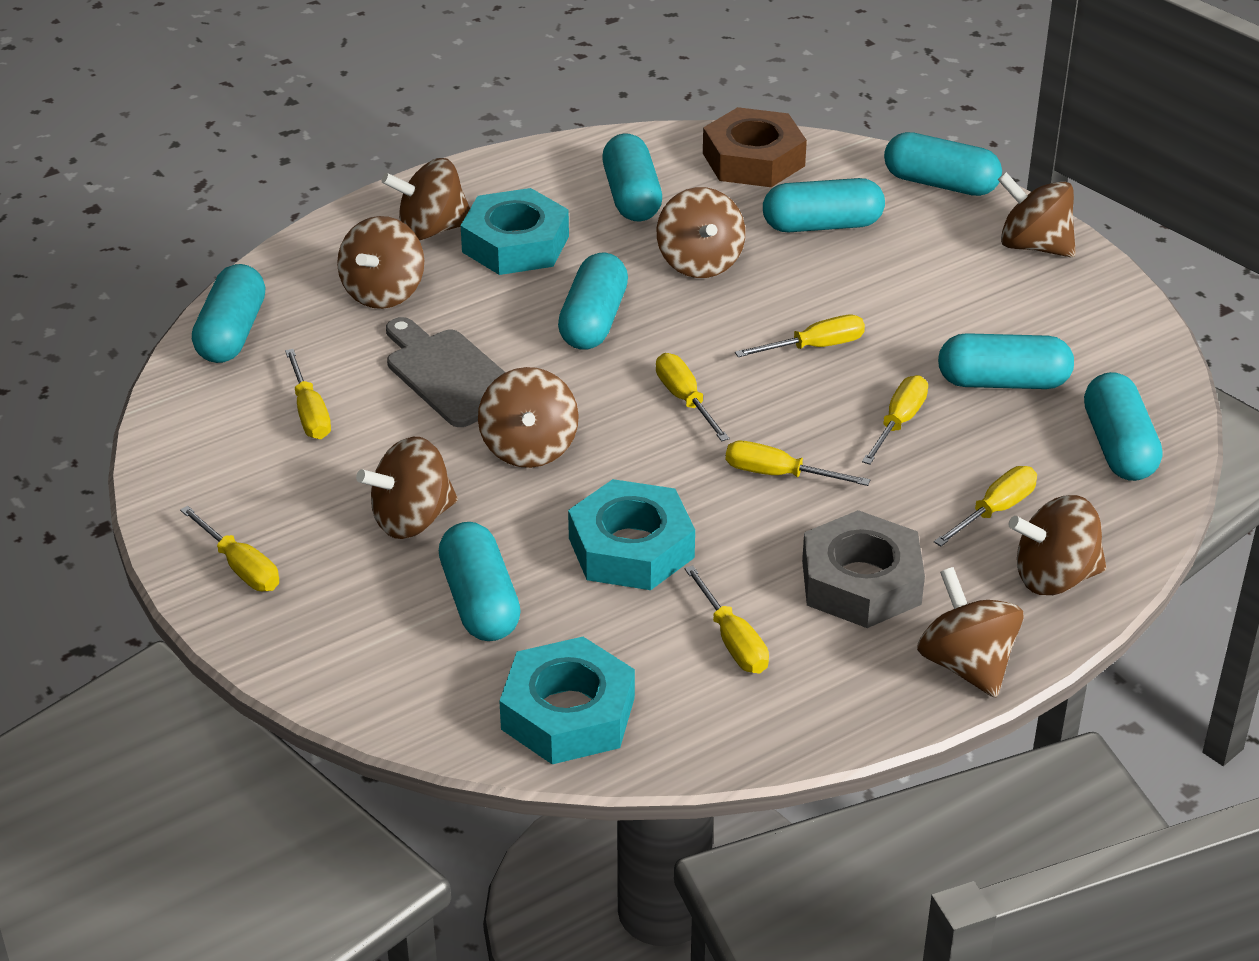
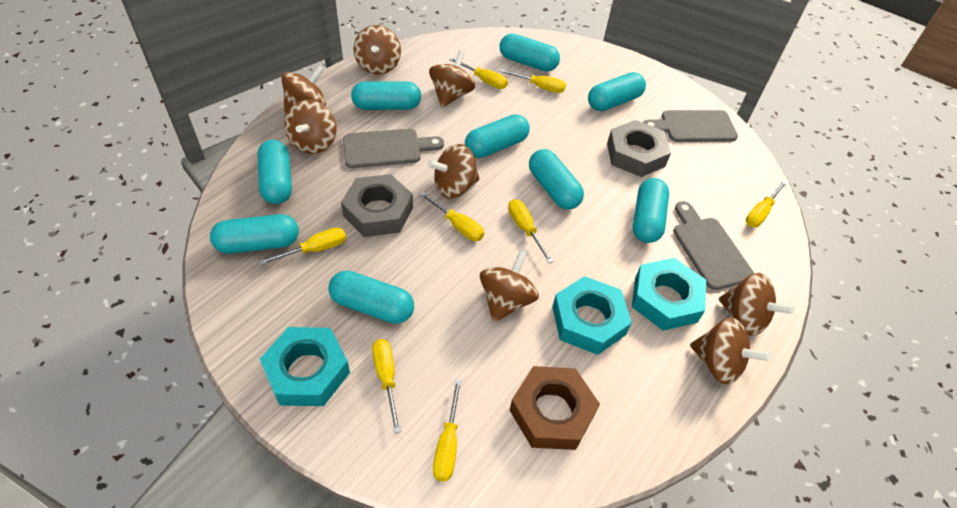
grey cutting board: [386,317,506,427] = 1 -> [343,129,444,168] [643,110,738,142] [673,201,754,290] = 3
grey nut: [802,510,925,628] = 1 -> [341,174,413,237] [607,120,671,177] = 2
turquoise capsule: [192,264,265,363] [439,522,521,641] [558,253,628,350] [602,133,662,222] [763,178,885,232] [884,132,1002,196] [938,333,1074,389] [1084,372,1162,481] = 8 -> [210,214,299,254] [257,140,292,204] [328,271,414,324] [351,81,421,110] [465,114,530,158] [500,34,560,72] [529,149,584,210] [588,72,646,111] [633,178,669,243] = 9

